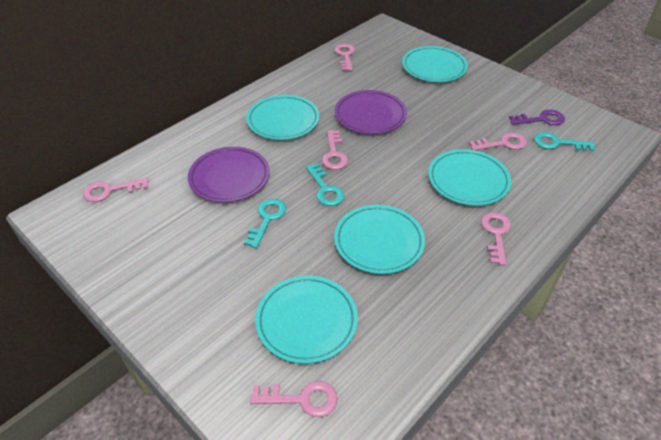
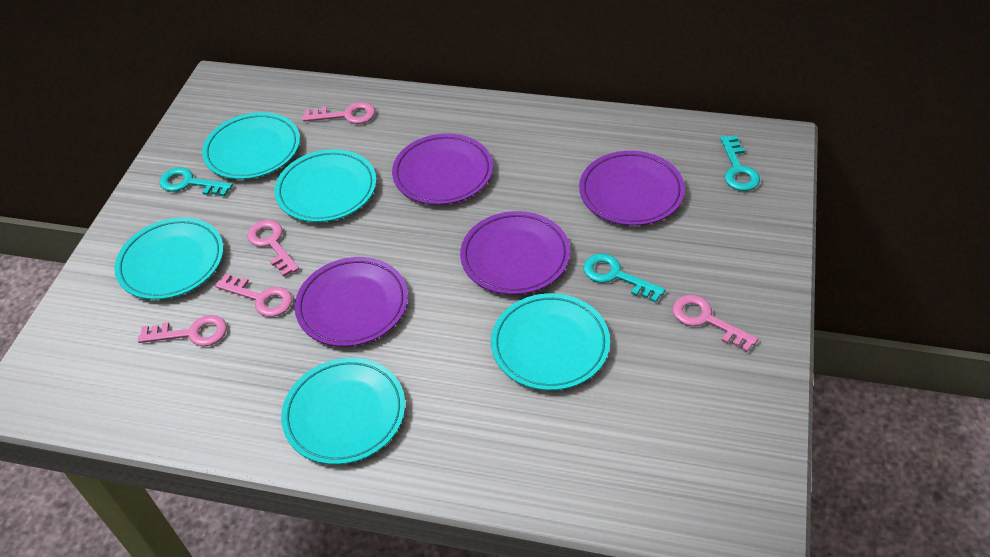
pink key: [83,178,149,202] [250,381,337,417] [322,130,348,170] [334,44,355,71] [469,132,527,151] [481,212,511,265] = 6 -> [138,315,227,347] [215,273,292,317] [247,220,299,277] [303,102,375,124] [673,295,758,352] = 5
purple key: [509,109,565,125] = 1 -> none = 0
purple plate: [188,147,270,203] [335,90,407,134] = 2 -> [295,257,408,347] [392,133,493,205] [460,211,570,295] [579,151,685,226] = 4

